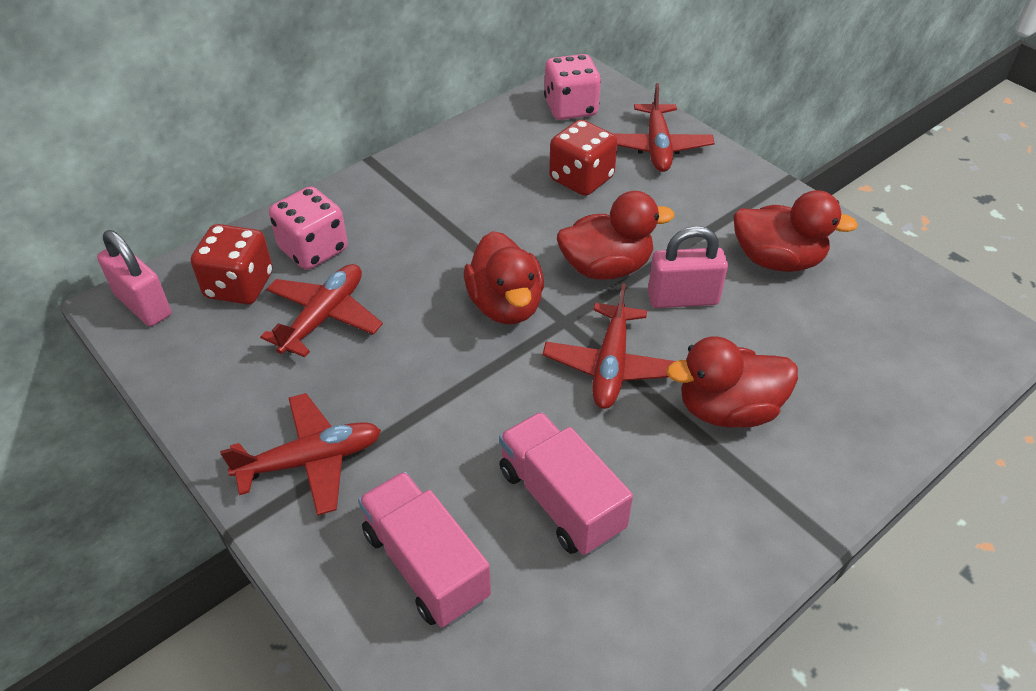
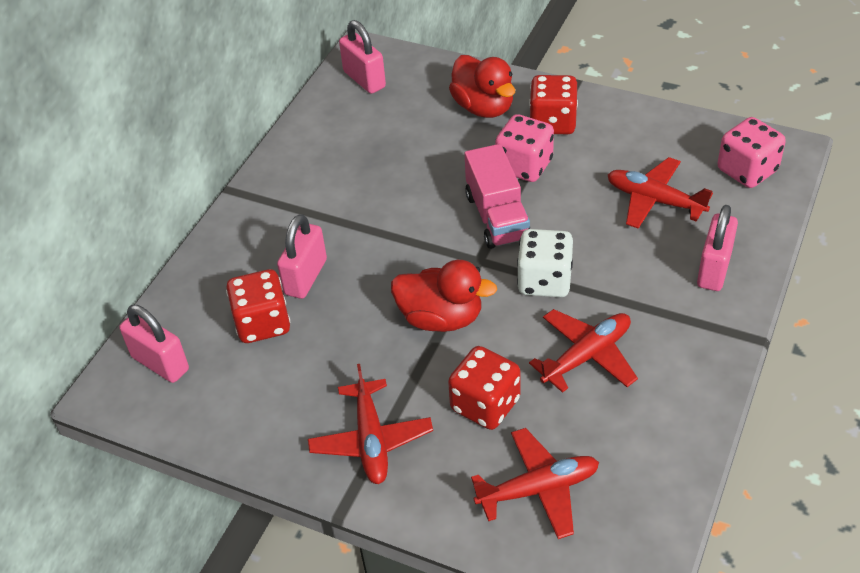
pink padlock: [97,230,171,327] [648,226,728,308] = 2 -> [119,305,189,383] [277,214,327,299] [339,20,386,94] [697,205,738,291] = 4
pink truck: [358,471,491,628] [499,412,633,555] = 2 -> [465,144,531,249] = 1
red dice: [191,224,273,304] [549,119,618,196] = 2 -> [226,269,290,343] [448,346,521,430] [529,75,578,134] = 3
red duck: [464,231,544,324] [557,191,675,280] [666,336,798,428] [733,190,858,272] = 4 -> [391,260,497,332] [449,55,515,118] = 2
white dice: none = 0 -> [517,229,573,297] = 1

